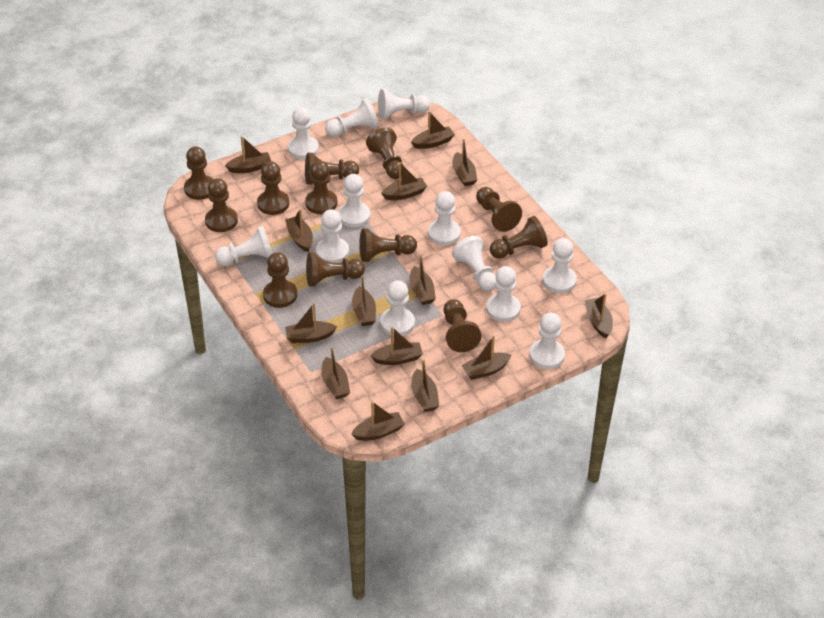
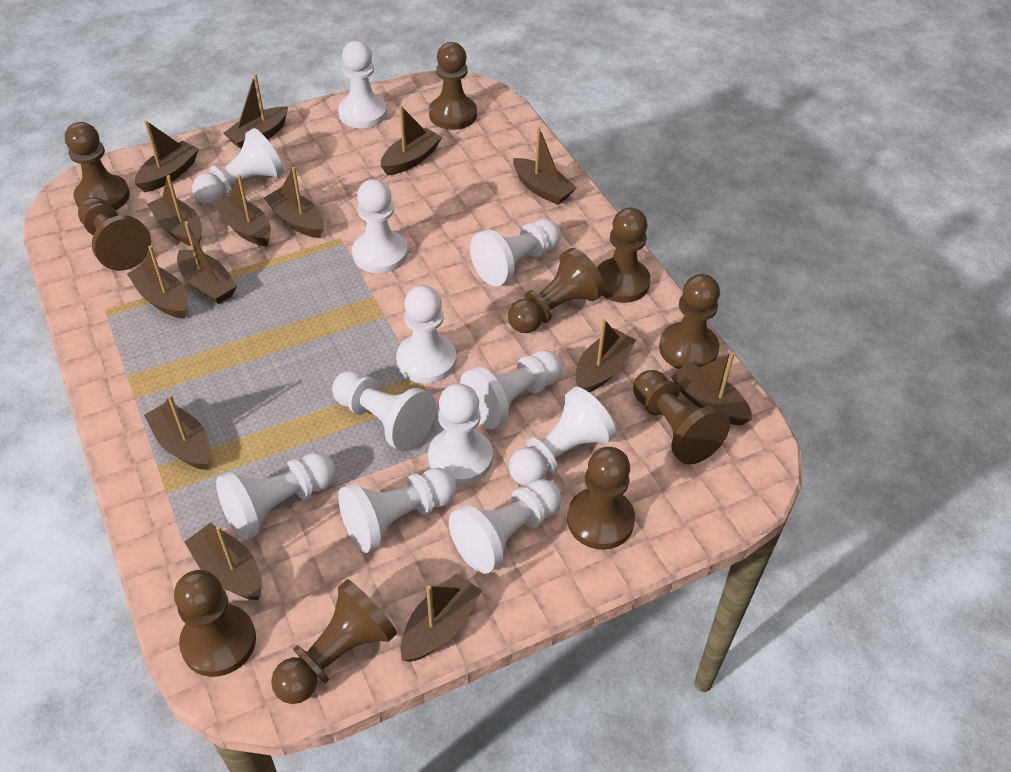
brown pawn: [184,146,213,200] [205,178,238,232] [257,161,289,215] [263,252,297,308] [305,153,359,184] [305,161,338,214] [306,252,365,286] [359,228,417,262] [366,128,404,179] [444,299,481,352] [476,187,522,232] [490,216,548,259] = 12 -> [65,122,130,210] [78,197,151,271] [174,570,256,677] [271,579,397,704] [429,42,477,130] [508,248,605,333] [567,447,635,550] [597,207,651,303] [633,370,730,465] [659,274,720,369] = 10

